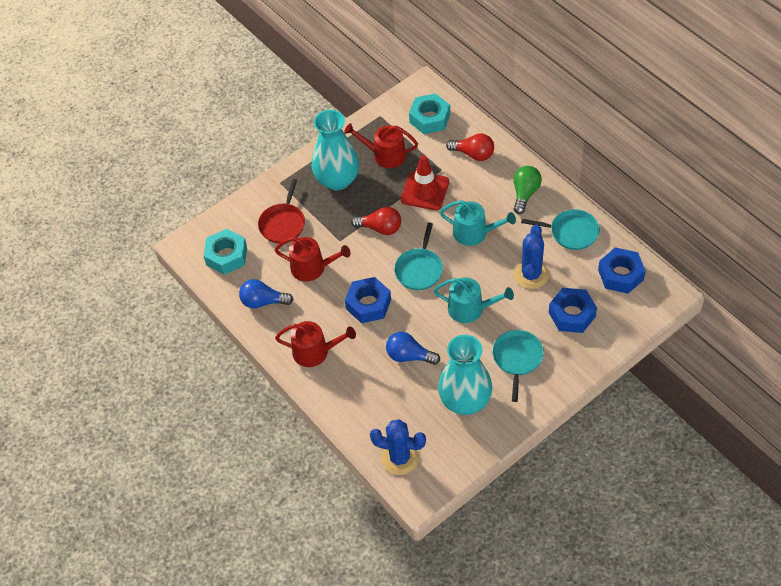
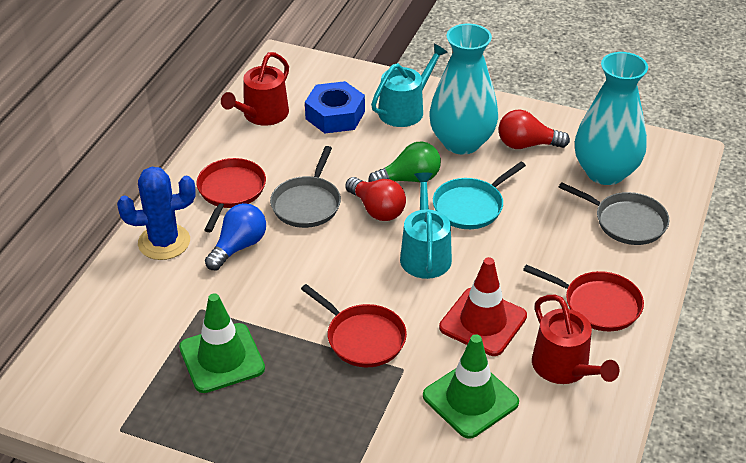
blue cactus: [370,419,426,475] [514,225,549,289] = 2 -> [117,167,196,260] = 1
blue light bulb: [239,279,293,308] [386,332,440,365] = 2 -> [205,203,266,270] = 1
blue nut: [345,277,391,323] [549,288,597,333] [598,247,646,294] = 3 -> [305,81,365,133] = 1
green traffic cone: none = 0 -> [179,293,265,393] [423,334,519,439] = 2
grey pan: none = 0 -> [270,146,341,228] [559,182,669,245] = 2
red pan: [258,179,305,243] = 1 -> [196,158,266,232] [301,284,407,367] [523,265,644,331] = 3
red watering can: [275,237,350,282] [275,321,356,367] [344,123,418,168] = 3 -> [221,52,289,126] [532,295,619,384] = 2
turquoise nut: [204,229,247,275] [409,93,450,134] = 2 -> none = 0
turquoise pan: [394,222,443,290] [492,330,544,402] [521,209,600,250] = 3 -> [433,162,526,229] = 1

